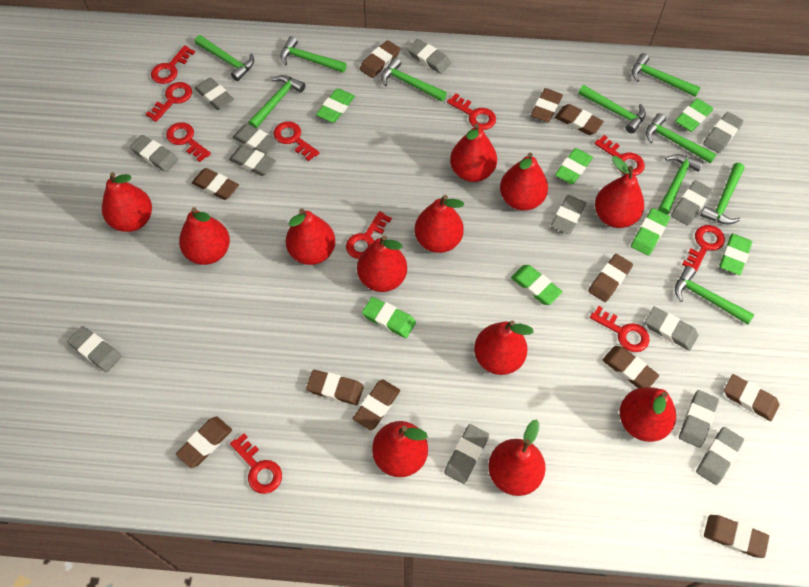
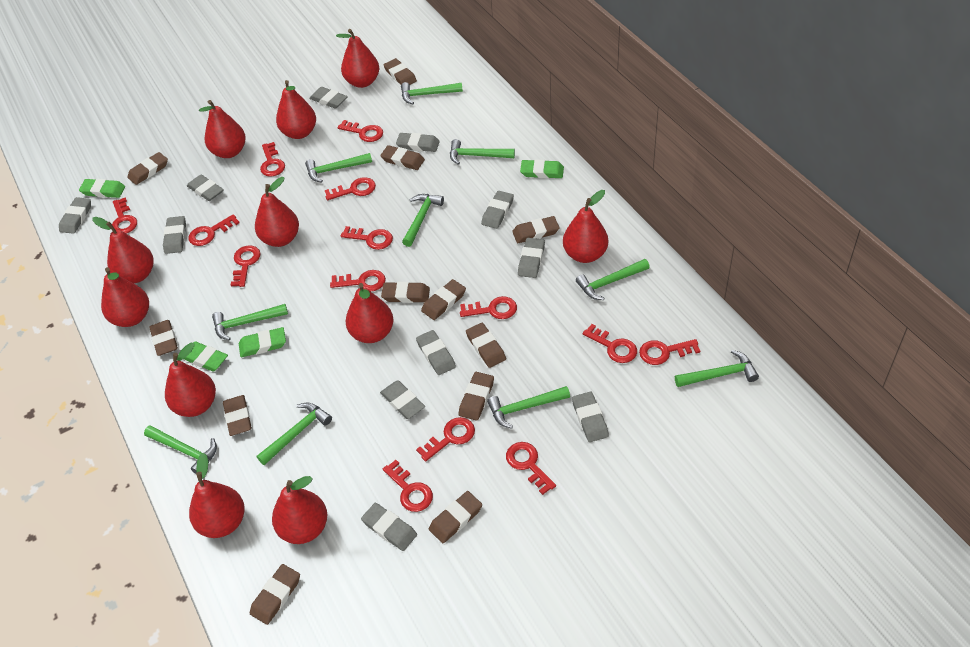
brown eraser: [176,417,232,468] [192,168,239,200] [306,370,364,405] [353,379,400,430] [360,40,400,78] [531,88,563,122] [555,104,604,135] [588,254,633,302] [602,346,659,388] [704,515,769,558] [724,374,779,421] = 11 -> [127,152,168,185] [149,320,178,356] [223,395,252,436] [250,564,300,625] [380,145,425,170] [381,282,430,303] [383,58,417,85] [421,279,466,320] [429,491,482,543] [459,372,494,421] [466,323,506,368] [512,216,559,243] = 12
green eraser: [316,88,355,123] [362,297,416,338] [511,265,563,305] [555,148,593,184] [631,208,670,256] [675,98,713,132] [719,233,752,275] = 7 -> [79,179,125,198] [184,341,228,372] [239,327,286,357] [520,159,564,179] = 4
grey eraser: [67,326,122,372] [130,135,178,172] [195,77,234,110] [229,145,276,176] [233,124,278,155] [407,39,451,74] [444,424,489,484] [551,195,586,234] [645,307,698,351] [671,180,712,226] [679,390,719,448] [696,427,744,485] [703,112,743,153] = 13 -> [59,197,91,234] [163,216,186,254] [187,174,224,201] [309,87,348,109] [361,503,417,551] [380,381,425,419] [396,133,440,152] [416,330,456,375] [481,191,514,229] [518,238,545,278] [572,392,609,442] = 11
red key: [146,82,192,122] [151,45,195,84] [166,122,211,162] [230,433,282,494] [273,121,319,161] [346,211,392,259] [447,93,496,130] [590,306,650,352] [594,135,645,176] [682,225,725,272] = 10 -> [112,197,137,234] [189,214,239,246] [231,245,261,287] [260,142,285,177] [325,177,376,200] [330,270,386,291] [337,120,383,142] [341,226,393,250] [383,460,433,512] [416,417,475,462] [460,296,517,319] [506,442,556,495] [582,324,637,363] [639,339,700,365] = 14
red pear: [102,172,152,232] [179,207,230,265] [286,208,335,265] [357,235,407,292] [372,421,428,477] [415,195,464,253] [450,123,497,182] [474,320,533,375] [488,420,546,496] [500,153,548,211] [595,156,644,228] [620,387,676,442] = 12 -> [92,217,154,283] [101,267,149,327] [165,343,216,417] [189,453,244,538] [199,100,246,158] [255,177,299,247] [272,476,327,544] [276,80,316,139] [336,29,379,88] [346,283,393,343] [563,190,608,263] = 11

